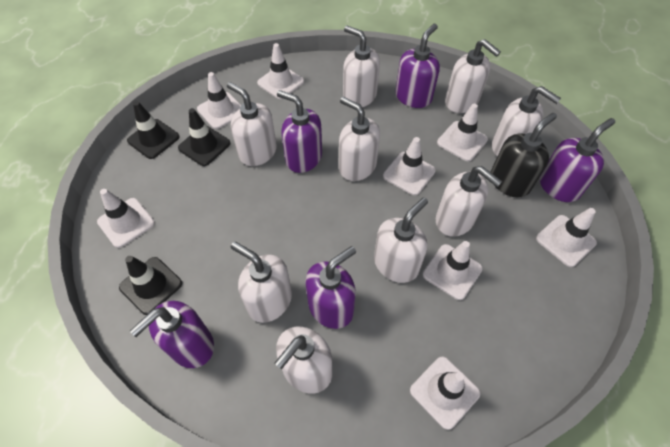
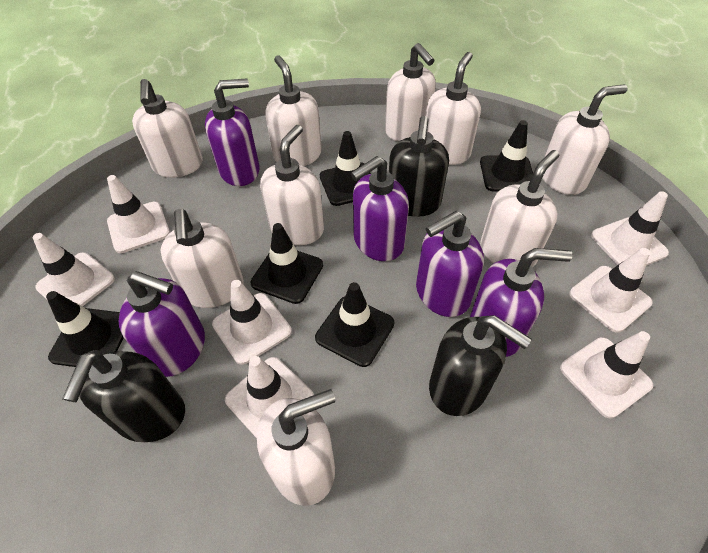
black soap dispenser: [491,113,557,197] = 1 -> [62,350,185,442] [389,116,449,217] [429,315,531,416] = 3
black traffic cone: [119,256,182,315] [127,101,179,159] [178,108,230,166] = 3 -> [46,291,124,367] [250,223,323,304] [315,282,394,367] [320,131,371,206] [480,120,533,192] = 5
white traffic cone: [97,189,155,248] [197,72,241,129] [257,43,304,99] [383,137,436,195] [410,356,480,430] [423,241,483,300] [437,104,488,161] [536,208,597,267] = 8 -> [33,233,115,307] [107,175,170,253] [212,280,292,365] [225,356,314,438] [560,331,653,418] [569,248,652,333] [591,191,669,266] = 7

